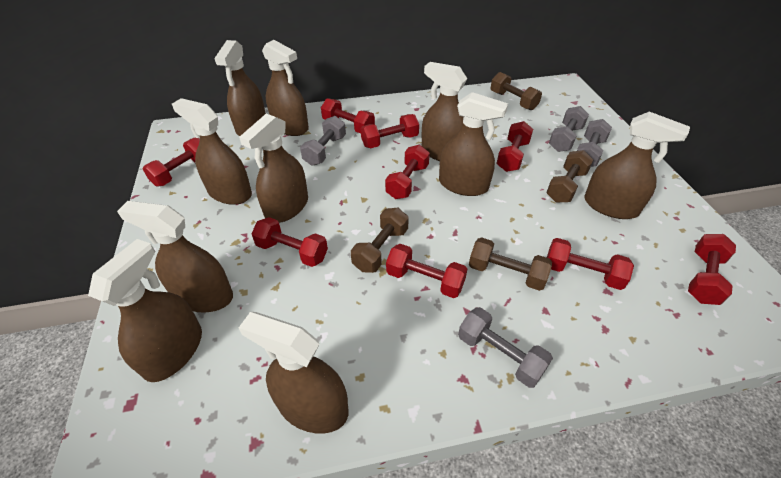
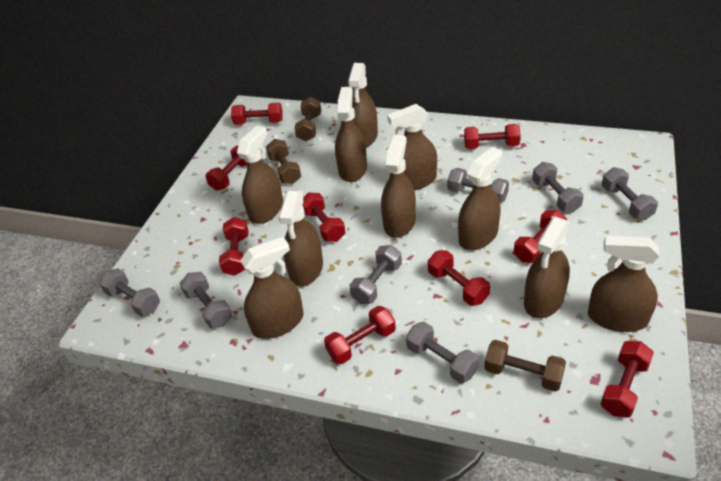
brown dumbbell: [351,208,409,273] [469,237,552,291] [491,72,542,110] [546,150,593,203] = 4 -> [266,139,301,184] [294,97,321,141] [484,340,566,392] = 3
grey dumbbell: [300,116,346,166] [458,307,553,388] [549,106,589,152] [577,119,612,167] = 4 -> [99,268,160,317] [180,272,232,328] [350,245,402,304] [406,322,479,384] [447,168,509,203] [532,162,584,213] [602,167,658,220] = 7

